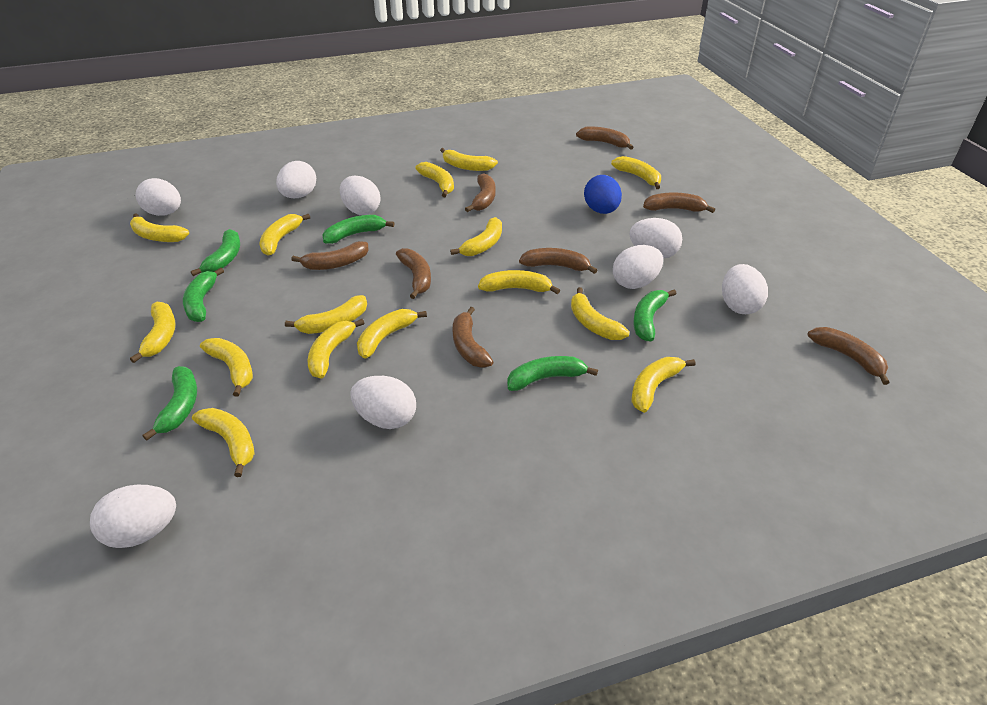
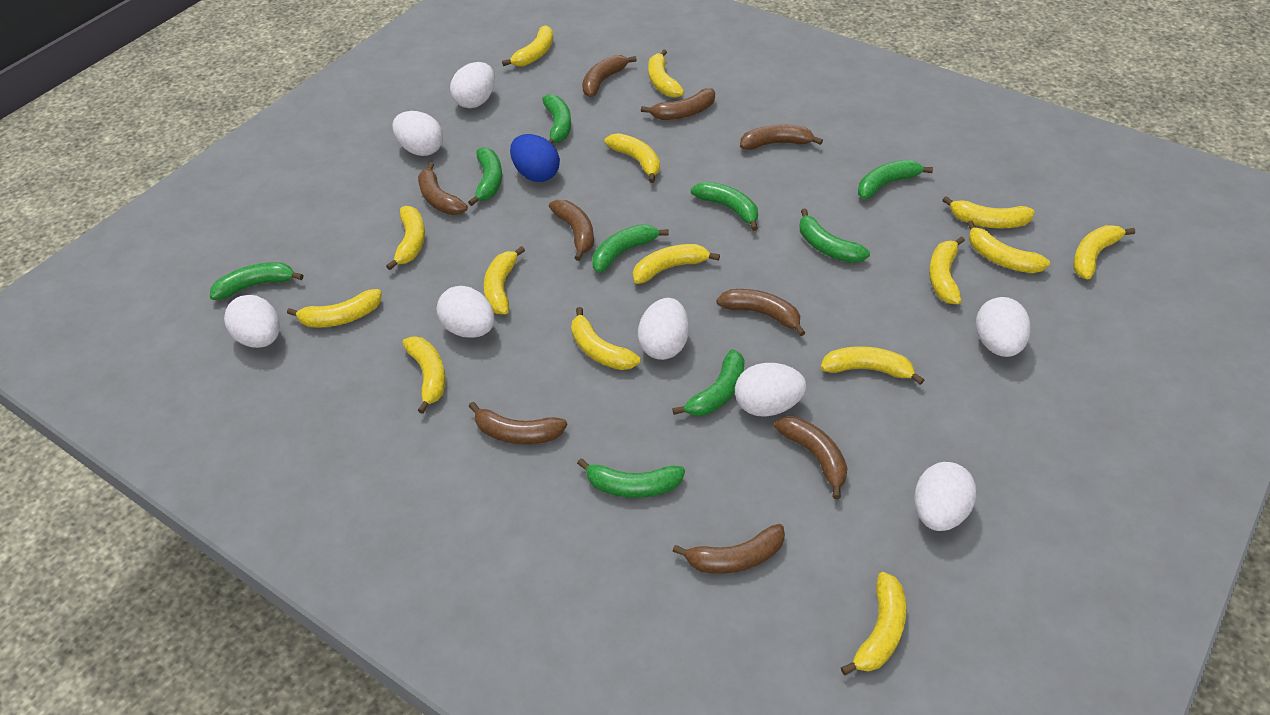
brown banana: [291,241,369,270] [396,248,431,299] [453,307,493,368] [465,173,496,212] [519,248,597,274] [576,127,633,150] [643,192,715,213] [807,327,890,385] = 8 -> [418,162,468,215] [469,402,567,444] [549,200,594,261] [582,55,637,97] [641,88,715,120] [672,524,785,574] [716,289,806,336] [740,124,823,150] [774,416,848,499] = 9
green banana: [142,366,197,441] [183,267,224,322] [191,229,240,276] [322,215,394,244] [507,356,598,391] [633,290,676,341] = 6 -> [210,262,303,300] [468,147,502,206] [542,94,571,144] [577,458,685,498] [592,224,669,273] [672,349,745,416] [691,182,758,231] [800,208,870,263] [858,160,933,200] = 9

